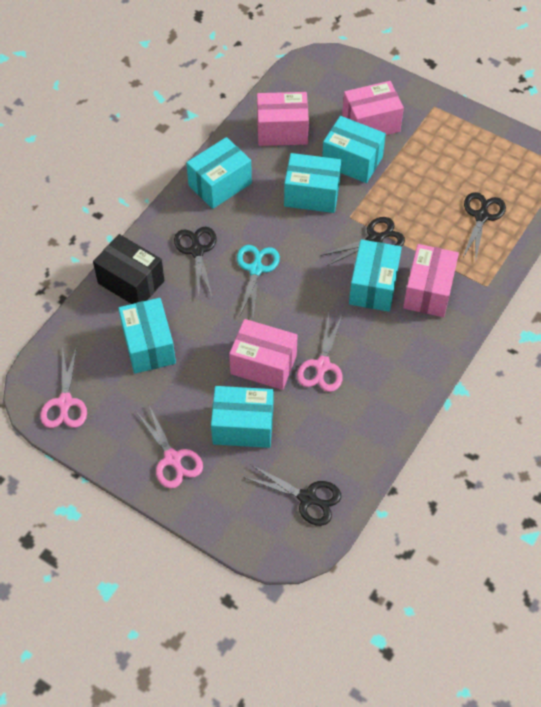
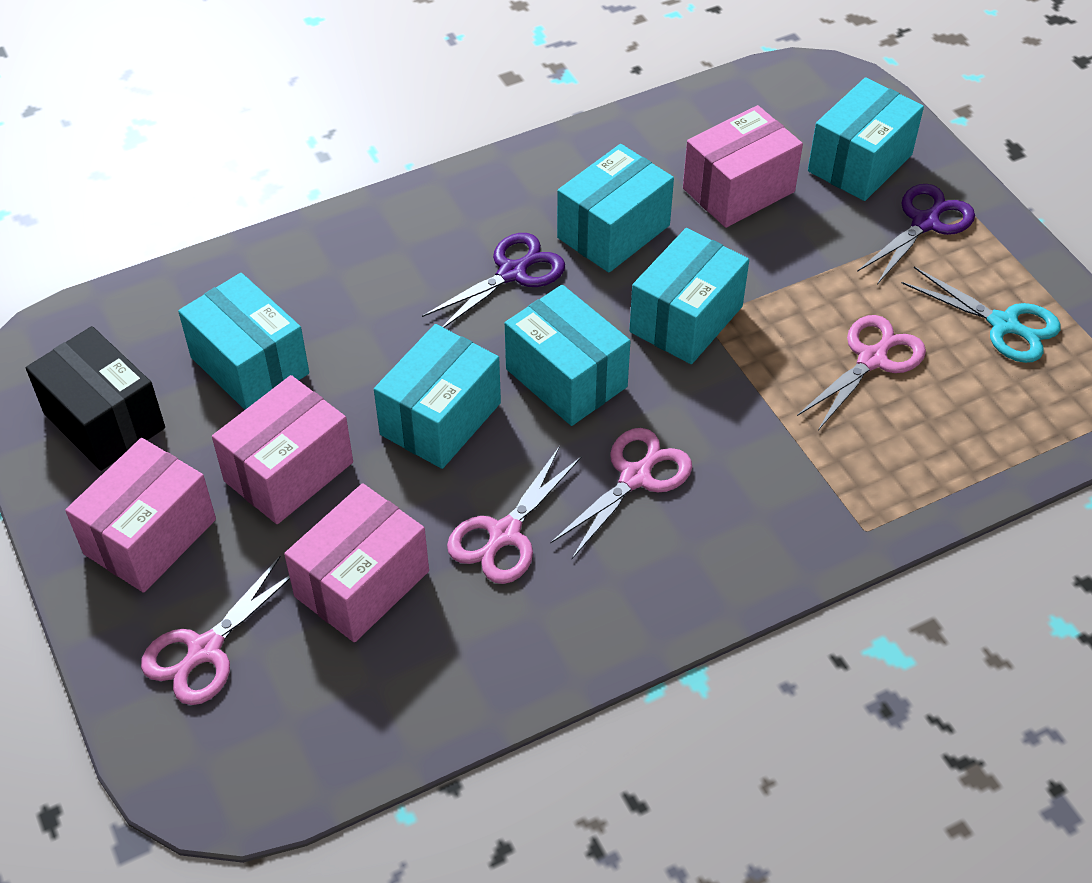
black scissors: [174,227,217,297] [244,464,341,526] [320,217,405,266] [462,192,506,263] = 4 -> none = 0
pink scissors: [40,346,87,428] [136,406,203,489] [297,314,343,392] = 3 -> [141,555,290,705] [447,446,582,584] [550,428,692,559] [797,315,926,430] = 4
purple scissors: none = 0 -> [422,233,565,328] [857,184,975,284] = 2

